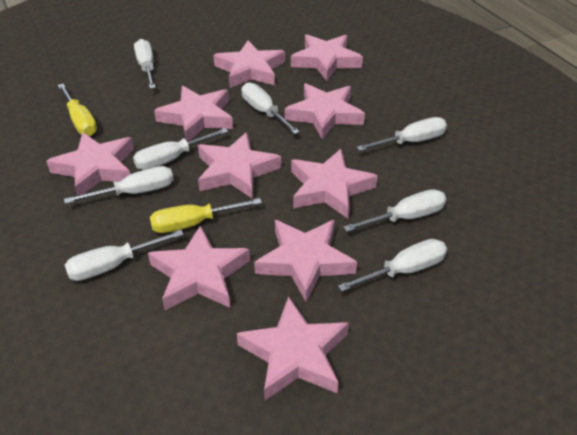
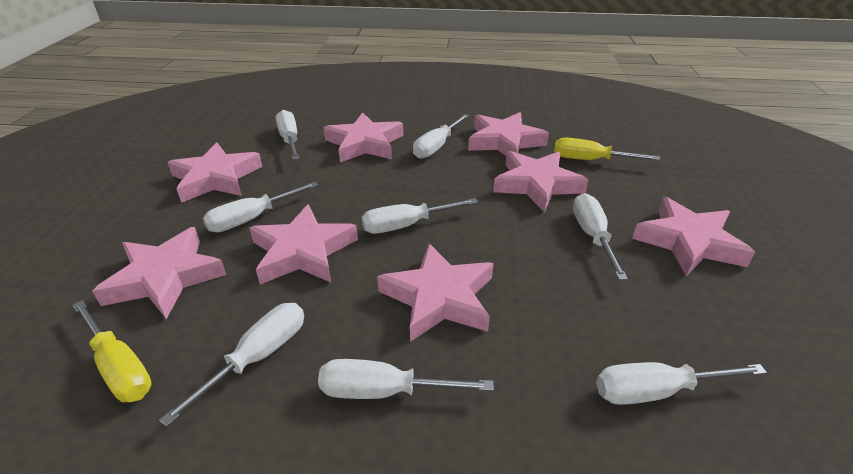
pink star: [46,132,134,196] [148,225,250,310] [154,86,233,142] [198,132,281,199] [213,40,285,88] [237,296,349,400] [254,220,357,302] [285,83,365,140] [291,34,363,81] [291,149,378,219] = 10 -> [92,227,226,319] [167,142,262,203] [249,204,358,284] [324,112,403,163] [377,243,493,342] [468,112,549,156] [493,151,588,212] [632,197,755,276] = 8

